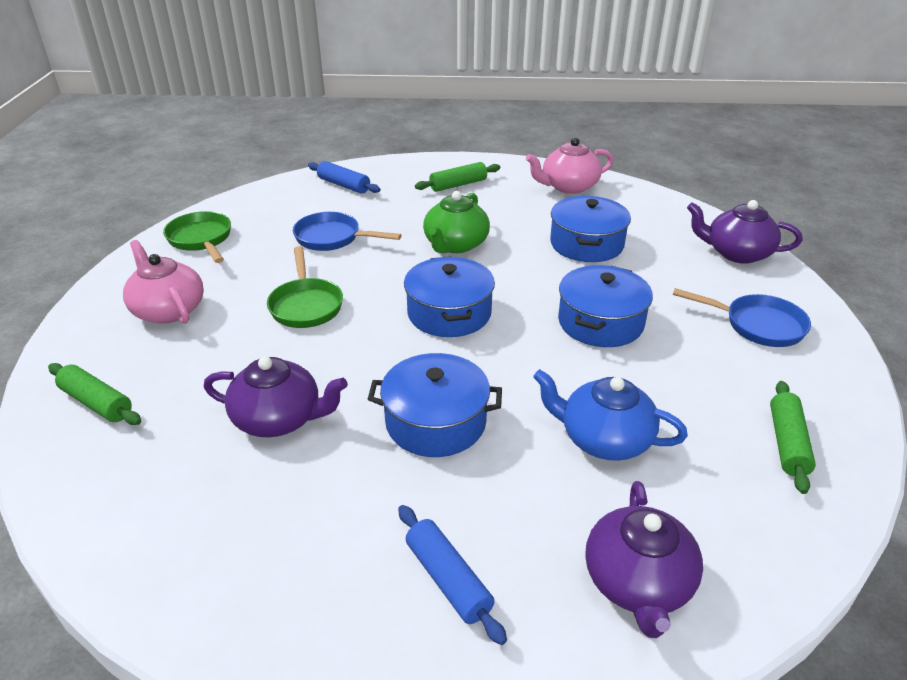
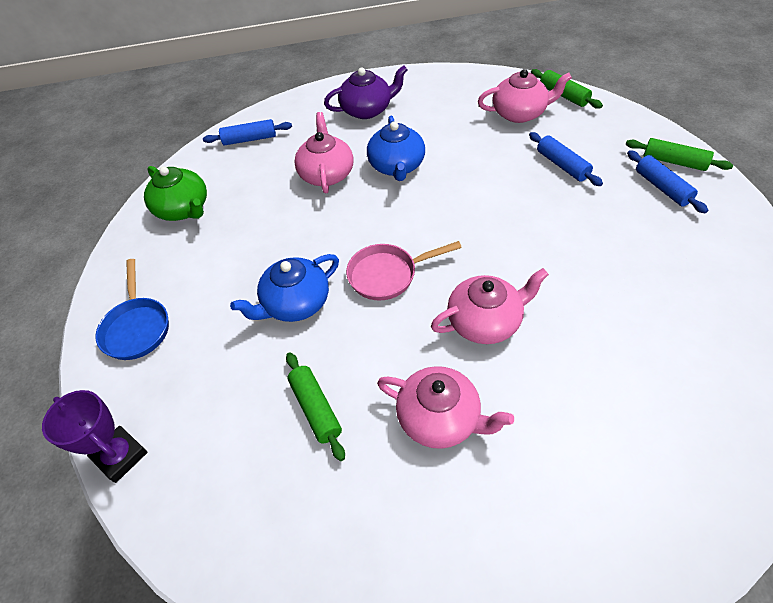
blue pan: [293,212,402,251] [673,288,811,347] = 2 -> [95,259,169,360] = 1
blue pot: [368,353,502,457] [404,256,495,337] [550,196,631,262] [558,265,653,347] = 4 -> none = 0
blue rolling pin: [308,161,380,194] [398,505,507,645] = 2 -> [203,119,292,146] [529,132,603,186] [627,150,708,213] = 3
blue teapot: [533,369,688,461] = 1 -> [230,254,339,322] [367,115,425,181] = 2
green pan: [163,211,231,263] [267,246,343,328] = 2 -> none = 0
pink pan: none = 0 -> [346,241,462,301] = 1
pink teapot: [123,240,204,324] [526,138,614,194] = 2 -> [294,112,354,193] [377,366,514,449] [431,268,549,344] [478,69,572,123] = 4
purple teapot: [204,356,348,437] [585,481,703,638] [687,200,802,264] = 3 -> [324,65,408,119] = 1
purple trophy: none = 0 -> [42,390,148,483] = 1

